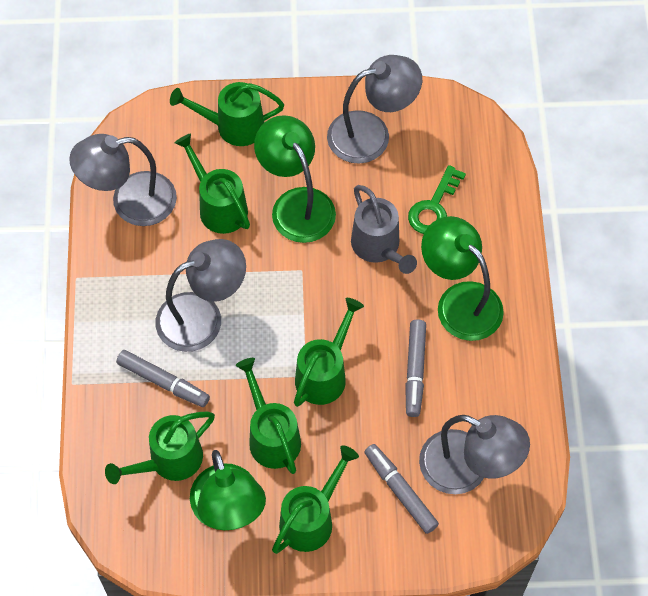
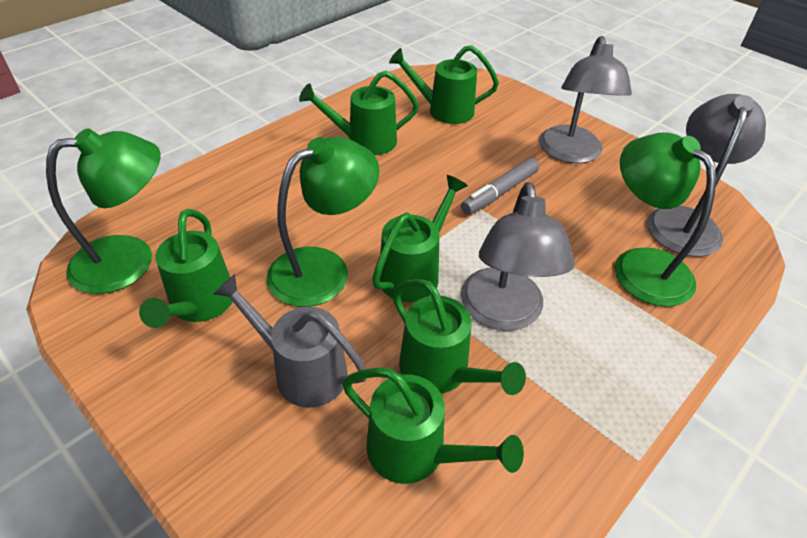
green key: [408,165,466,234] = 1 -> none = 0
grey lamp: [69,134,177,226] [156,239,246,352] [327,55,422,164] [419,415,530,494] = 4 -> [461,182,575,331] [539,36,632,163] [647,94,766,257] = 3
grey marker: [116,350,210,407] [364,444,439,534] [405,320,426,417] = 3 -> [461,158,539,215] = 1

